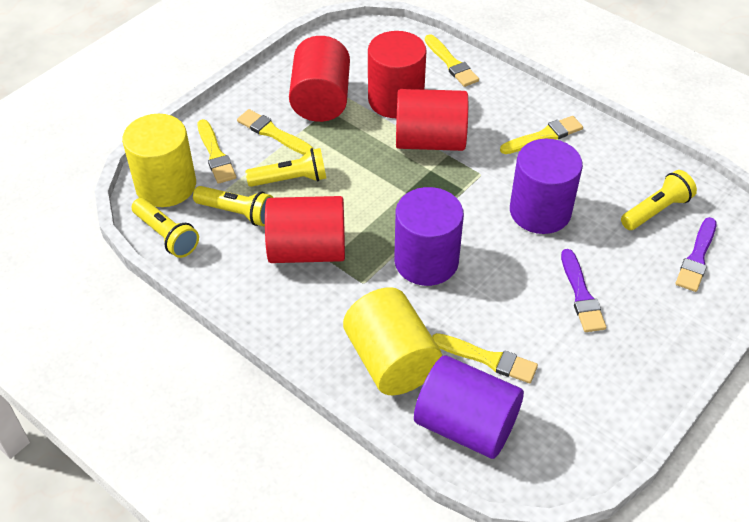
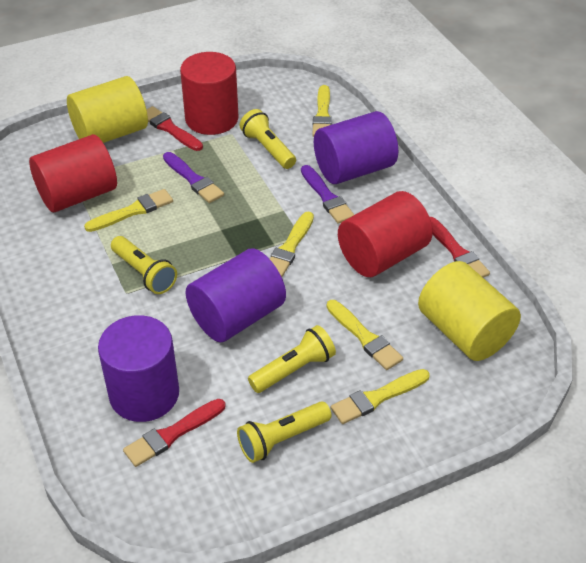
red brush: none = 0 -> [123,399,226,467] [146,106,203,151] [430,217,490,278] = 3
red cylinder: [265,196,345,263] [289,36,350,122] [368,31,427,118] [396,89,468,151] = 4 -> [29,134,117,212] [180,52,238,135] [338,191,433,277] = 3

